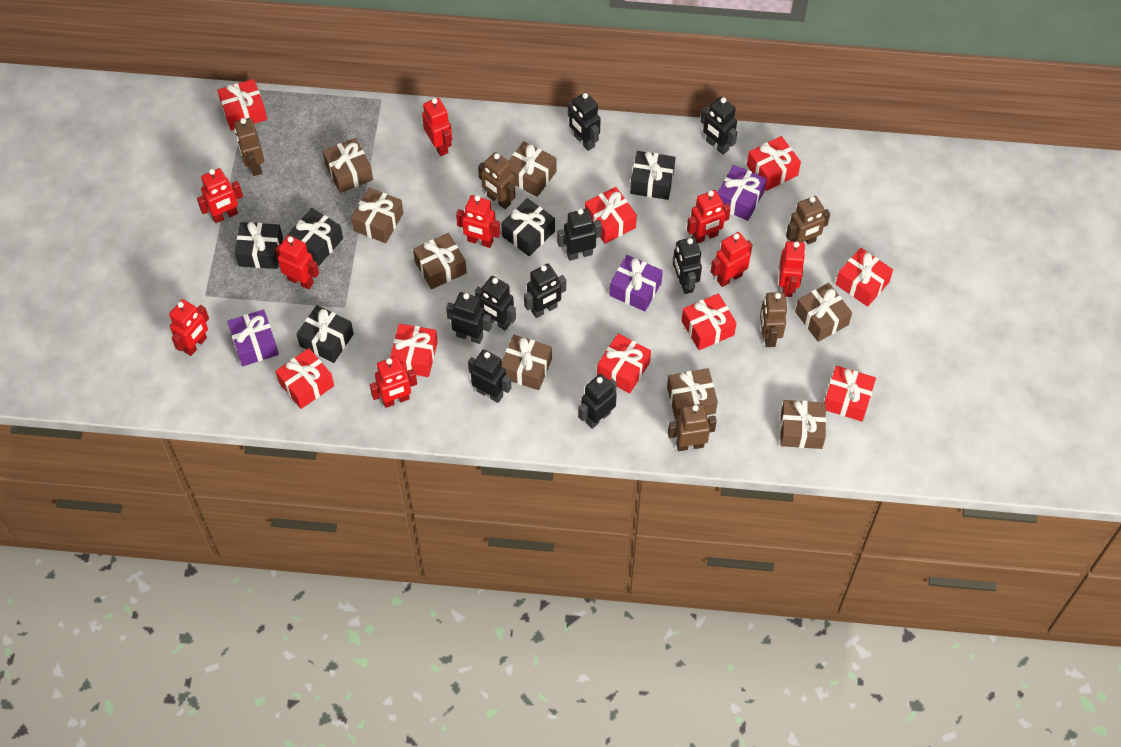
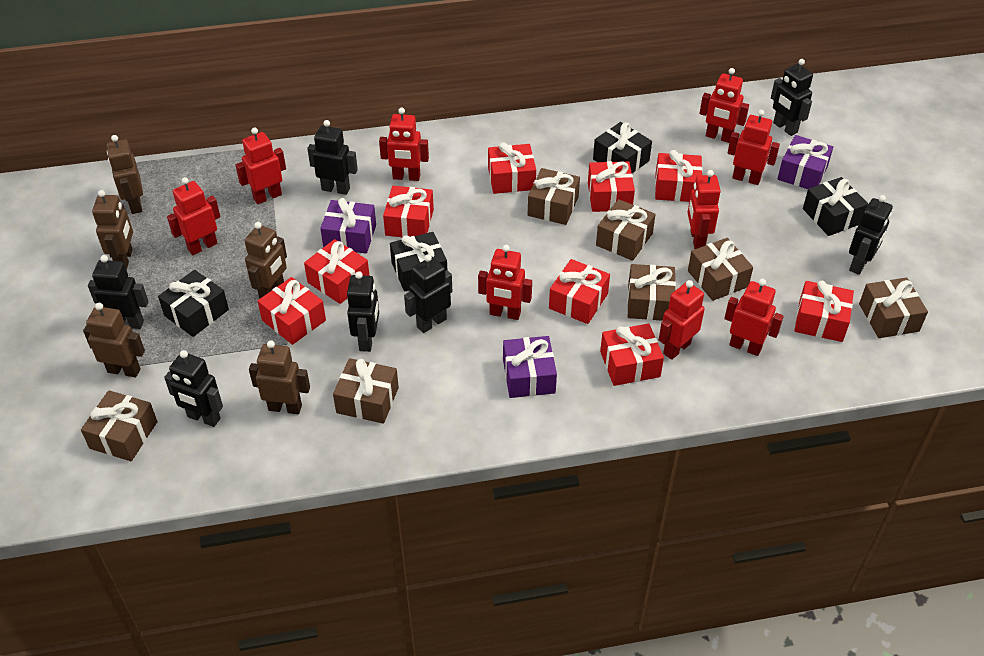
black gift: [235,222,283,269] [287,208,343,266] [297,305,354,363] [501,198,555,256] [630,151,675,200] = 5 -> [158,270,229,337] [390,232,447,292] [593,122,652,173] [803,177,868,236] = 4
black robot: [446,292,492,344] [468,349,511,403] [475,276,516,331] [524,264,566,318] [557,209,602,261] [568,92,601,151] [578,374,617,429] [673,237,702,294] [701,97,737,155] = 9 -> [88,255,149,329] [164,350,223,427] [307,120,358,195] [347,271,379,352] [404,254,452,333] [771,59,813,136] [849,195,893,275] = 7
brown gift: [323,138,373,193] [351,188,403,243] [413,233,467,289] [502,335,552,390] [509,141,557,197] [667,368,718,420] [780,400,826,449] [795,283,852,342] = 8 -> [81,390,158,461] [333,358,399,424] [528,168,580,225] [596,199,656,261] [627,264,676,321] [688,238,753,301] [859,277,928,338] = 7

